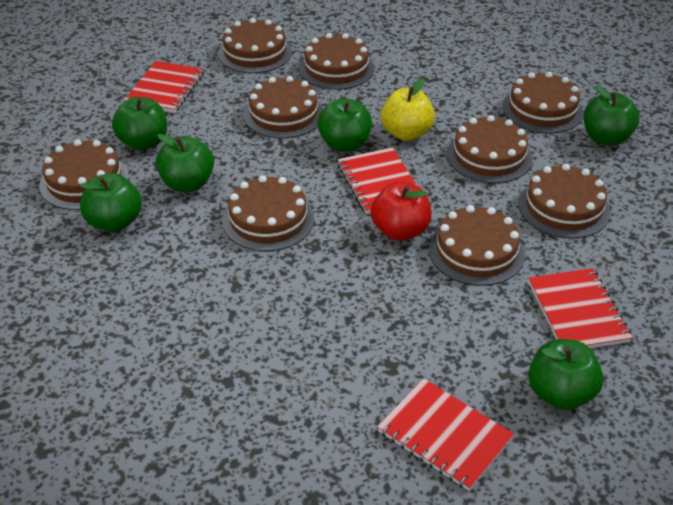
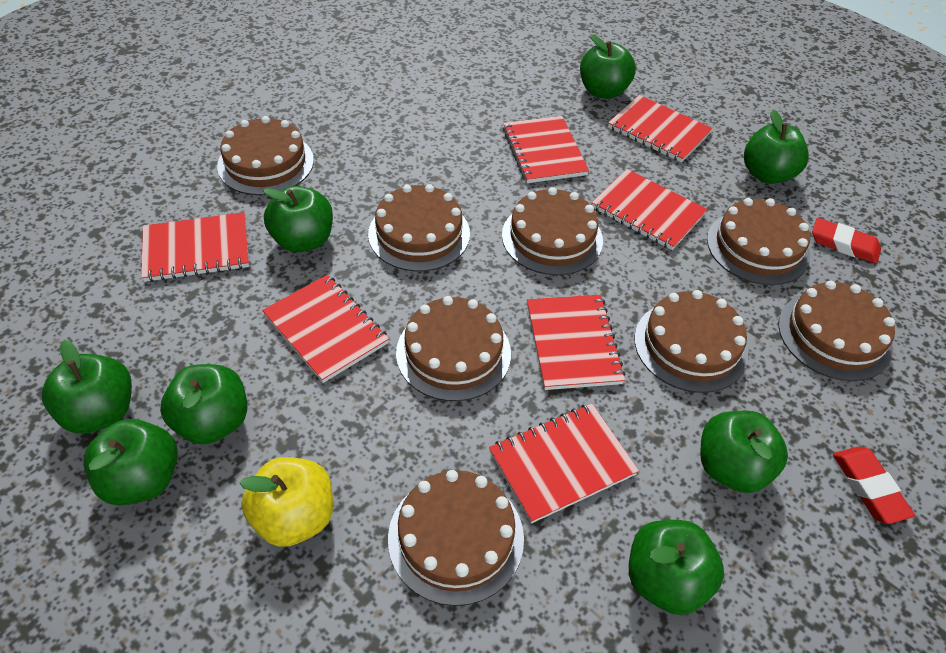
brown cake: [39,139,129,210] [218,18,292,73] [222,175,314,251] [244,76,323,138] [299,33,374,90] [429,205,525,286] [447,115,532,183] [502,72,583,133] [518,164,611,238] = 9 -> [217,116,314,195] [368,184,470,271] [388,470,524,606] [396,296,511,401] [502,187,603,275] [635,290,748,393] [707,198,810,285] [778,281,895,381] = 8
green apple: [80,173,142,232] [112,97,167,150] [156,134,214,192] [317,98,372,152] [528,339,604,410] [584,85,639,146] = 6 -> [42,340,132,434] [83,419,178,506] [160,364,247,445] [263,186,333,252] [580,34,636,99] [629,520,724,615] [700,411,788,493] [744,110,809,184] = 8
red apple: [370,182,431,241] = 1 -> none = 0
red eraser: none = 0 -> [812,218,881,264] [833,447,915,524] = 2
red notebook: [124,61,204,113] [338,148,416,214] [377,378,514,491] [529,268,632,348] = 4 -> [141,212,249,282] [262,275,389,383] [489,403,639,524] [503,116,589,183] [527,295,626,390] [592,169,707,250] [608,95,713,163] = 7

